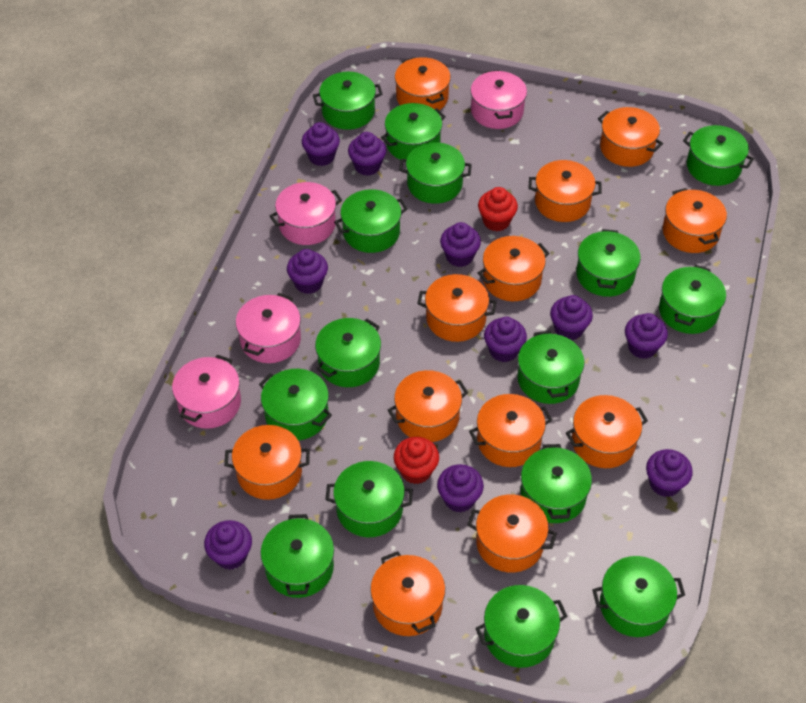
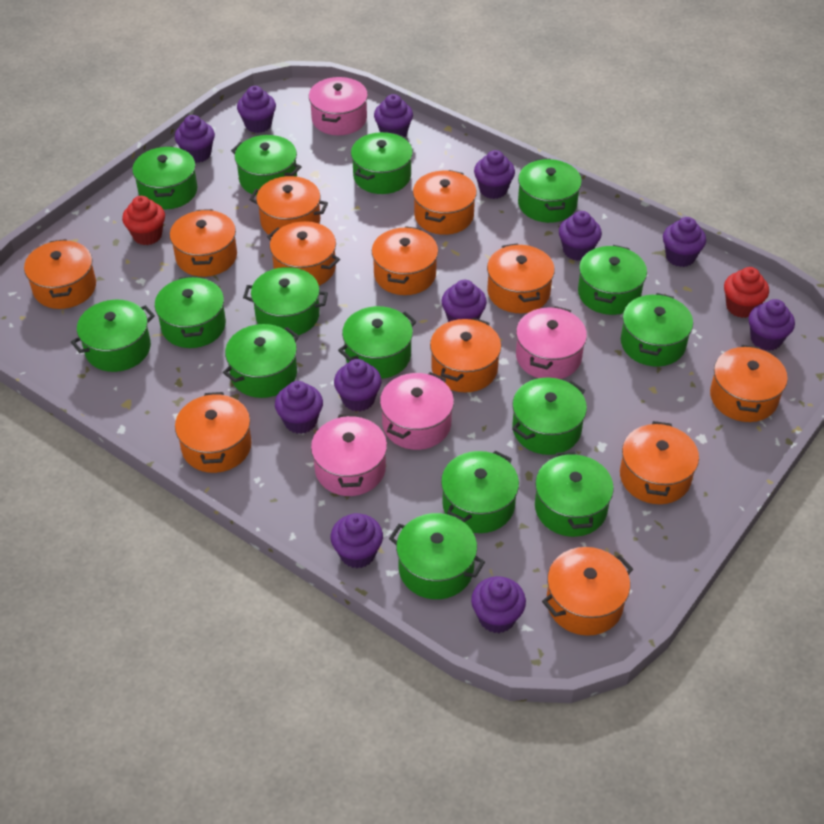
purple cupcake: [204,520,252,570] [287,249,328,294] [302,122,340,166] [348,132,386,176] [437,464,484,513] [440,222,481,267] [484,317,527,362] [550,295,593,340] [625,313,668,359] [646,449,693,497] = 10 -> [175,115,215,163] [237,86,276,133] [275,381,323,434] [331,513,383,568] [334,359,382,412] [374,94,413,137] [441,280,487,322] [471,576,526,633] [474,150,515,199] [559,211,602,261] [663,217,706,267] [748,299,795,351] = 12

